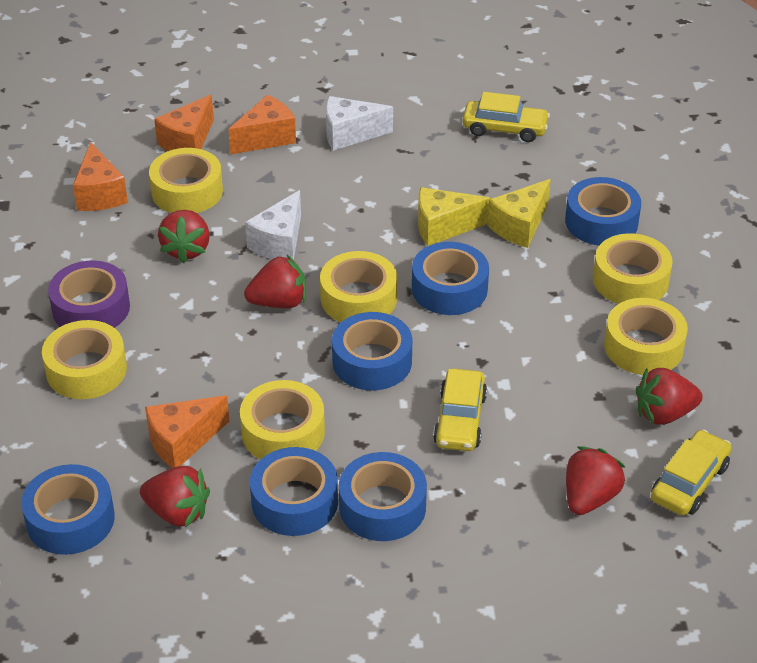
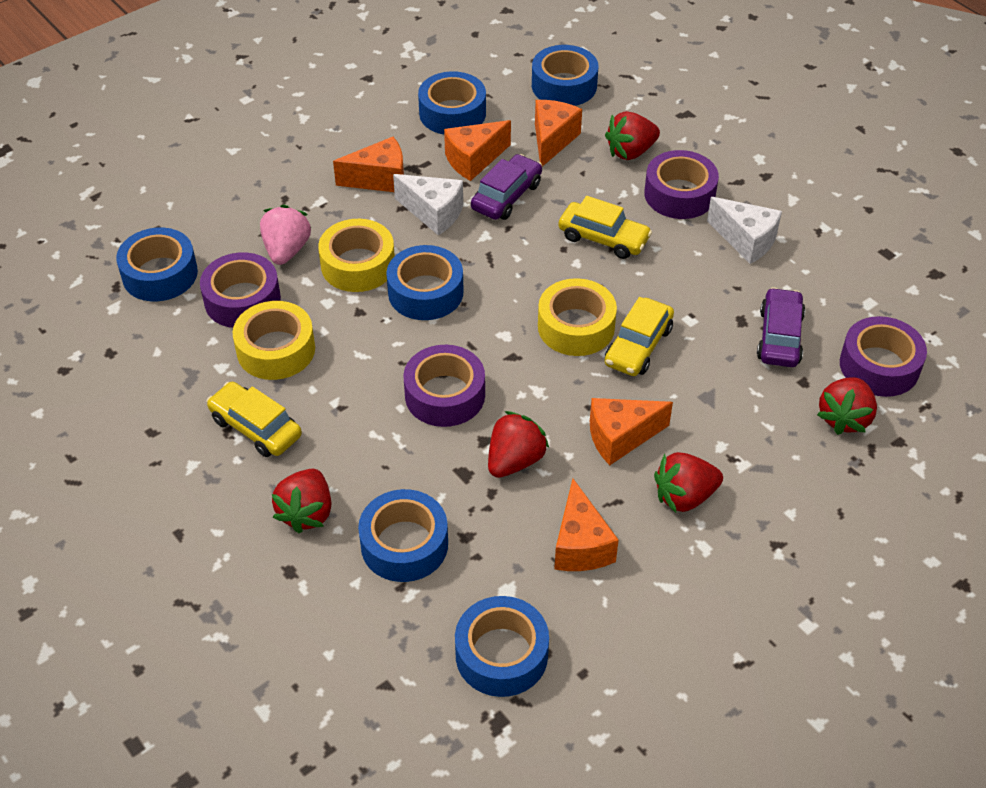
orange cheese: [73,142,128,211] [145,395,229,468] [154,95,214,151] [228,95,296,155] = 4 -> [333,137,404,192] [444,120,511,181] [535,100,582,167] [554,479,619,571] [590,398,673,465] = 5
pink strawberry: none = 0 -> [260,205,311,265] = 1
purple car: none = 0 -> [471,154,542,220] [757,287,805,367] = 2
purple tape: [48,260,130,328] = 1 -> [200,252,281,328] [403,345,485,427] [644,150,719,219] [840,316,927,397] = 4
yellow cheese: [418,187,491,246] [487,179,551,248] = 2 -> none = 0
yellow tape: [42,320,127,399] [149,148,223,213] [240,380,325,459] [320,251,397,322] [593,233,673,304] [604,298,688,375] = 6 -> [233,301,315,380] [318,219,395,292] [538,278,617,356] = 3

